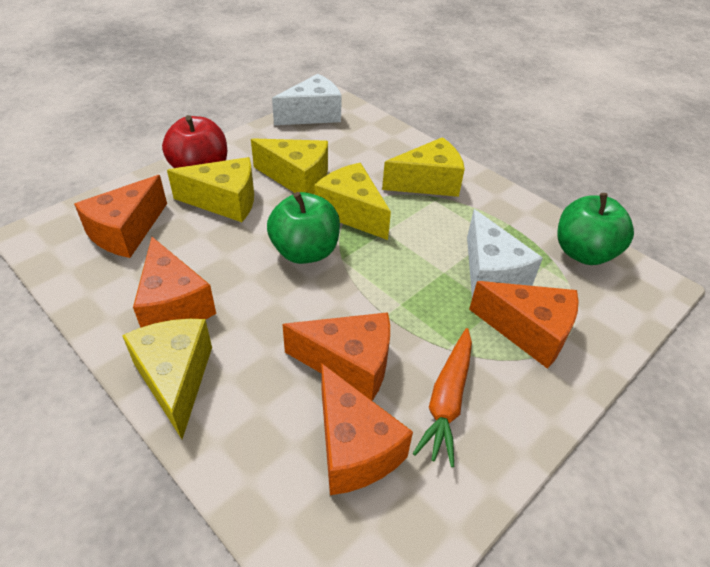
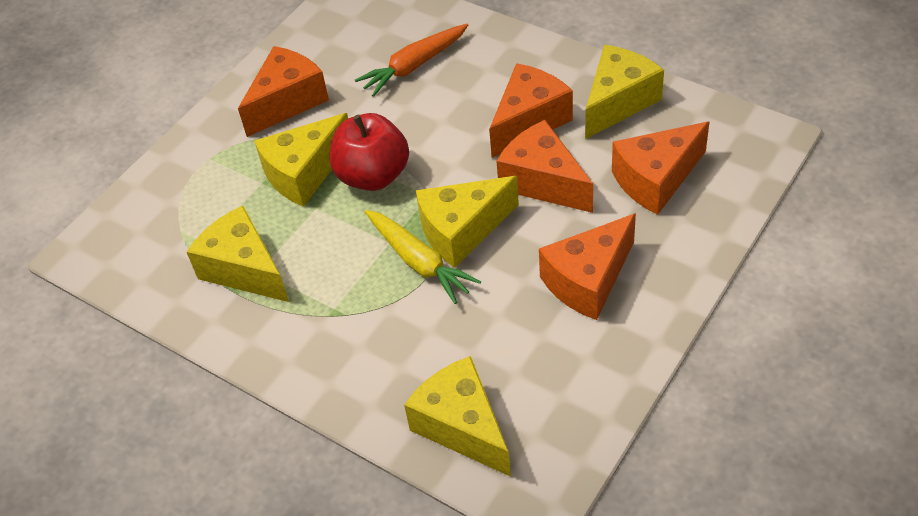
green apple: [267,192,340,264] [557,193,634,265] = 2 -> none = 0
white cheese: [272,74,342,125] [467,209,543,297] = 2 -> none = 0
yellow carrot: none = 0 -> [365,210,481,304] = 1

